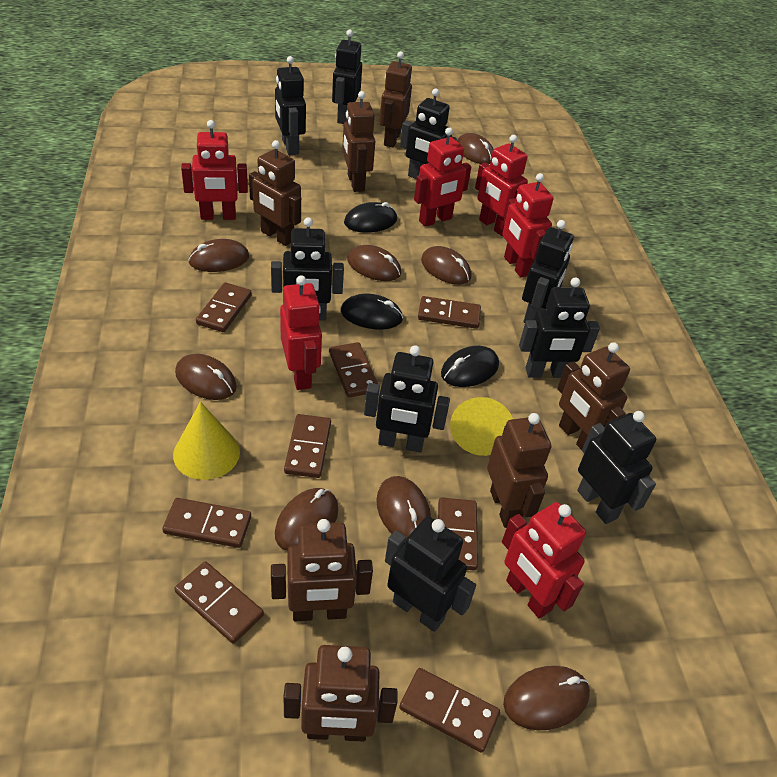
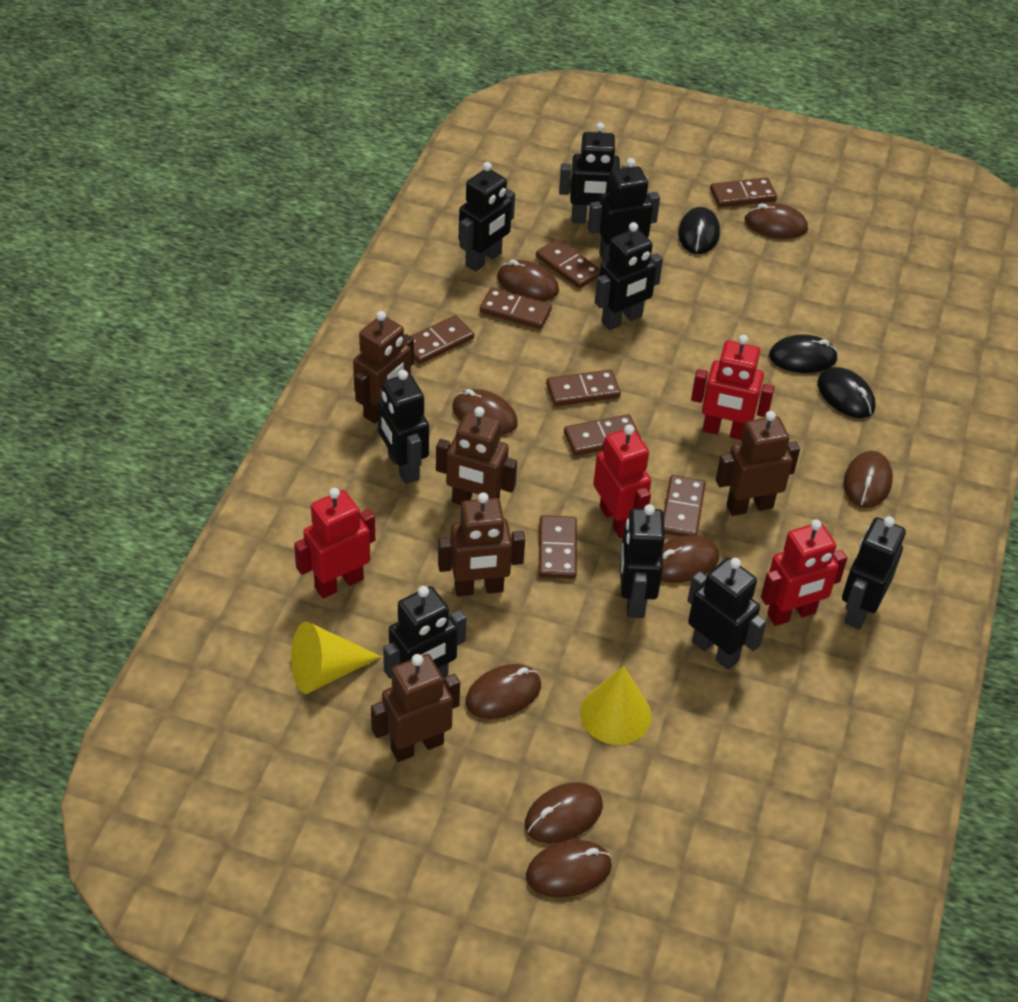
brown robot: [249,140,301,246] [271,519,373,621] [283,645,398,742] [342,91,375,192] [380,51,412,148] [487,413,551,528] [557,342,630,450] = 7 -> [353,311,414,424] [371,654,460,762] [436,407,517,505] [438,492,525,597] [716,411,800,516] = 5
red robot: [181,120,248,220] [280,275,322,390] [414,127,471,227] [475,135,528,236] [502,173,554,278] [502,502,586,619] = 6 -> [294,488,375,599] [593,425,651,538] [691,335,775,440] [761,519,847,626] = 4

